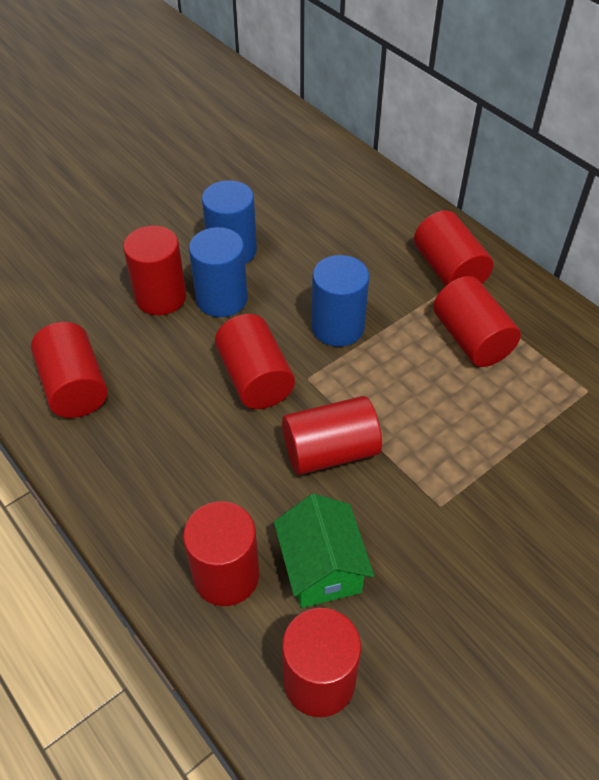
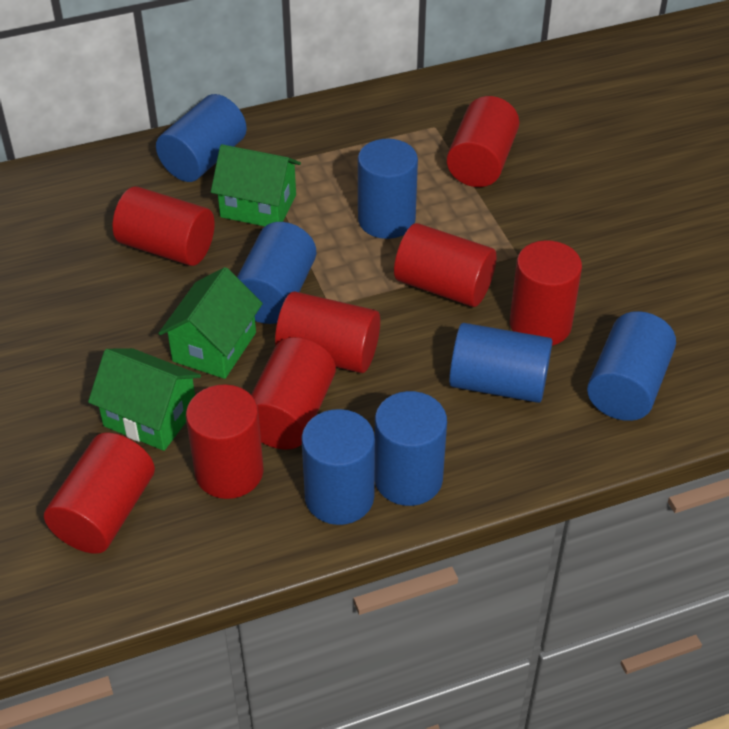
blue cylinder: [189,227,248,317] [202,180,257,264] [312,255,369,347] = 3 -> [156,94,247,182] [237,222,316,324] [302,409,375,525] [358,139,418,239] [375,391,447,506] [449,323,552,403] [587,311,676,421] = 7
green house: [274,494,374,608] = 1 -> [88,348,201,451] [158,267,263,379] [211,144,301,226] = 3

